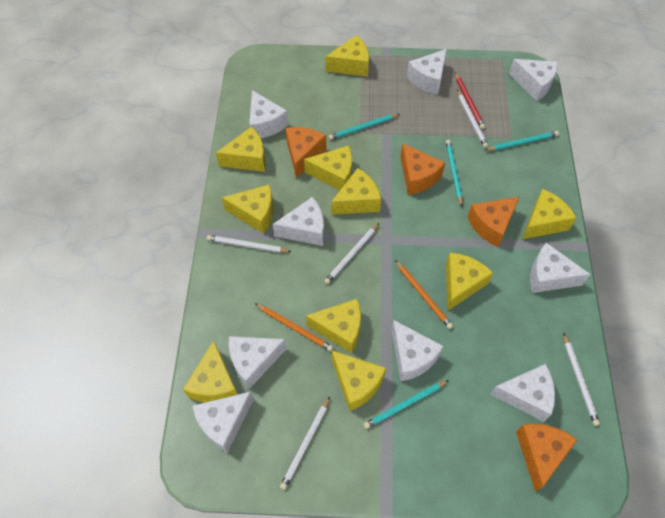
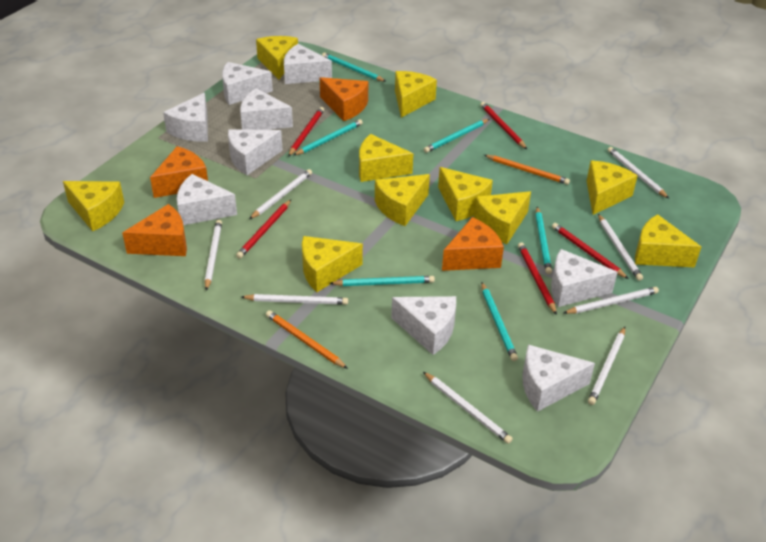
red pencil: [455,73,485,129] = 1 -> [236,200,291,259] [288,107,324,157] [480,102,527,149] [518,242,557,315] [552,223,629,279] = 5
turquoise pencil: [329,114,400,140] [364,380,449,429] [446,140,463,206] [486,131,559,151] = 4 -> [294,119,363,155] [322,52,386,82] [329,276,435,286] [424,119,489,153] [481,282,518,361] [535,207,552,274] = 6
white pencil: [207,235,292,253] [280,397,330,490] [324,223,379,284] [457,89,488,148] [564,333,600,426] = 5 -> [205,220,222,291] [242,294,348,305] [249,169,312,219] [423,372,513,444] [564,287,659,314] [588,327,625,405] [598,214,643,281] [608,147,669,198] = 8

